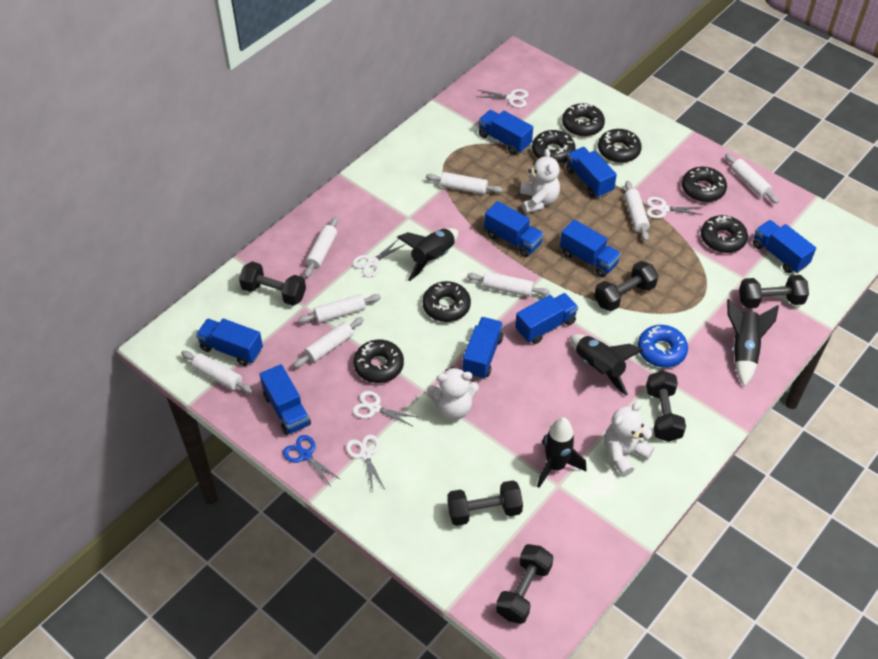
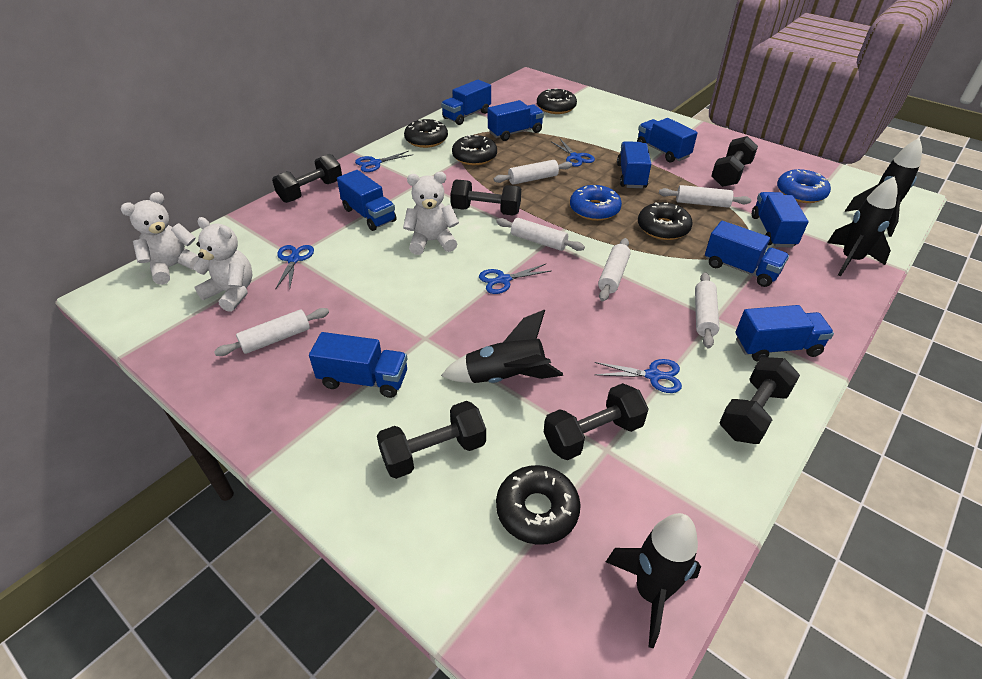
black donut: [354,340,404,383] [422,281,471,322] [532,130,575,164] [562,103,605,137] [598,129,642,163] [682,167,727,202] [701,215,748,253] = 7 -> [404,119,448,148] [452,135,497,165] [496,465,581,545] [537,88,577,114] [638,202,693,240] = 5
blue donut: [638,325,688,367] = 1 -> [570,185,622,221] [777,169,831,203] = 2
blue scissors: [283,435,340,485] = 1 -> [275,245,314,290] [355,151,413,172] [479,264,551,294] [551,139,595,167] [594,359,682,393] = 5
white rolling pin: [181,351,253,393] [294,317,364,368] [298,294,381,323] [304,217,338,278] [426,172,503,195] [467,272,550,297] [624,181,650,241] [725,153,779,204] = 8 -> [214,308,329,356] [494,160,572,185] [496,218,585,251] [598,238,631,301] [659,185,751,208] [695,272,719,349] = 6
white scissors: [346,435,385,492] [352,239,406,277] [352,391,416,426] [477,89,528,108] [647,197,703,219] = 5 -> none = 0

